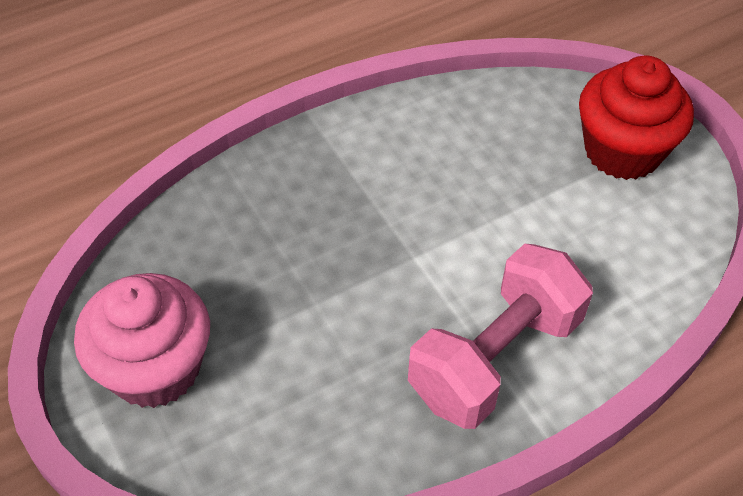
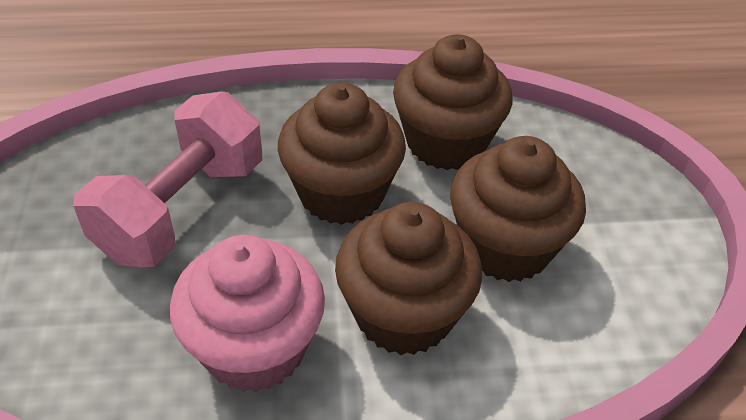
brown cupcake: none = 0 -> [278,82,406,225] [335,202,482,355] [393,34,512,170] [450,136,586,282] = 4
red cupcake: [579,56,694,180] = 1 -> none = 0

